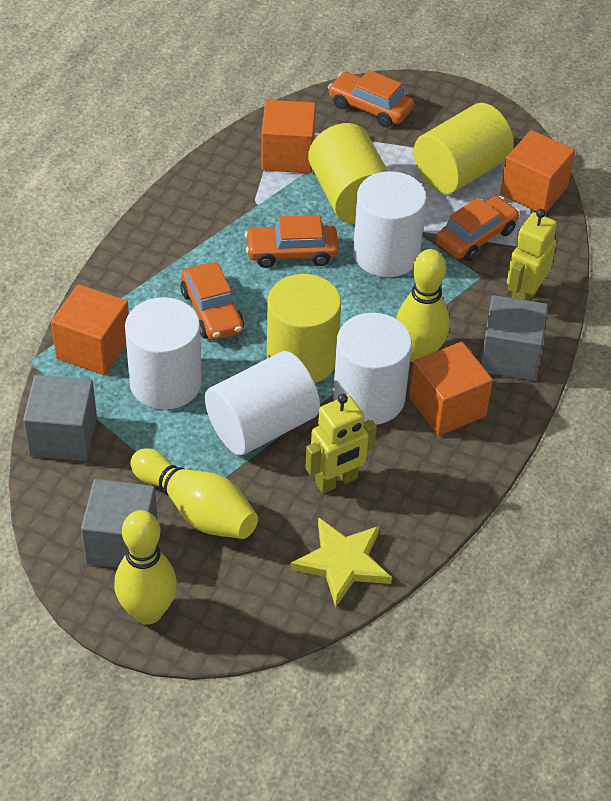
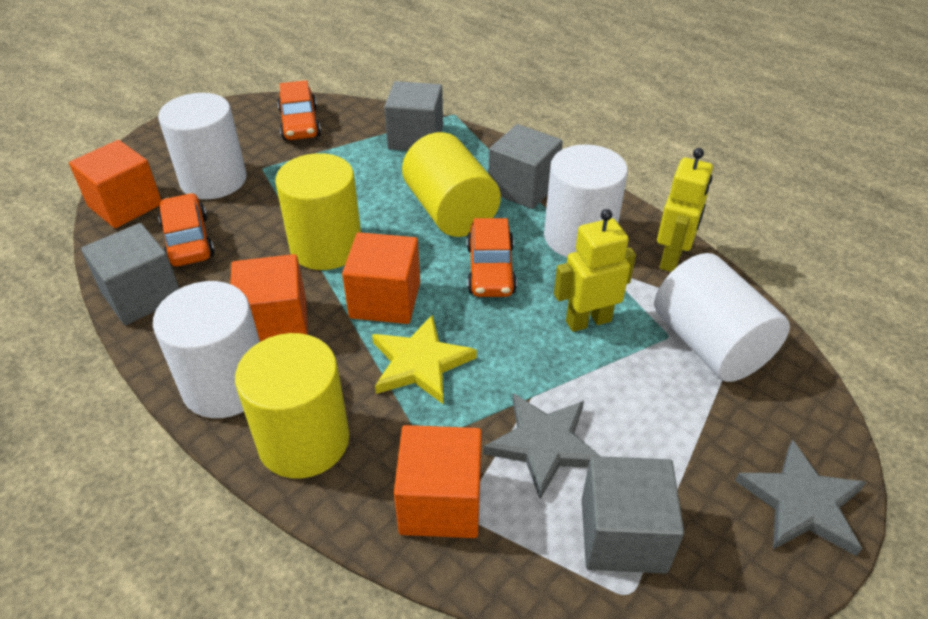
grey cube: [23,375,97,461] [81,479,157,568] [480,295,548,381] = 3 -> [81,223,180,325] [384,81,443,151] [489,124,563,209] [582,456,684,573] = 4
grey star: none = 0 -> [483,393,600,499] [735,440,866,556] = 2
orange car: [180,262,244,340] [245,215,339,268] [328,70,414,127] [436,196,520,261] = 4 -> [158,193,215,267] [277,80,321,140] [467,218,517,297] = 3
yellow bowling pin: [114,510,177,625] [130,448,258,539] [396,249,450,362] = 3 -> none = 0

